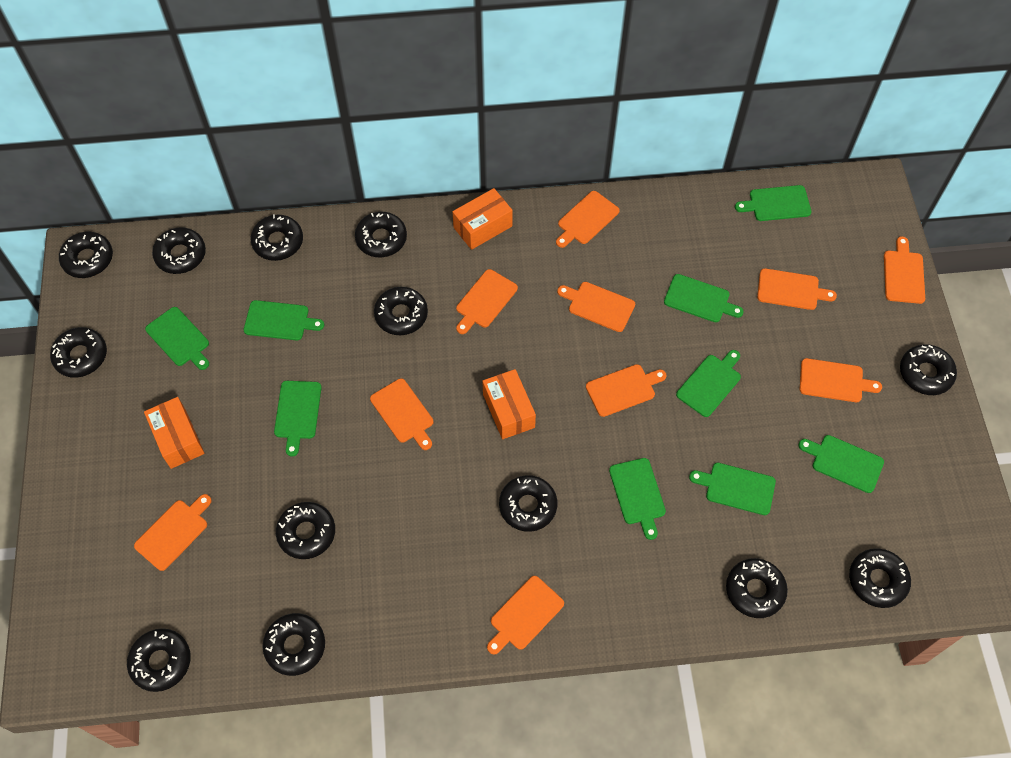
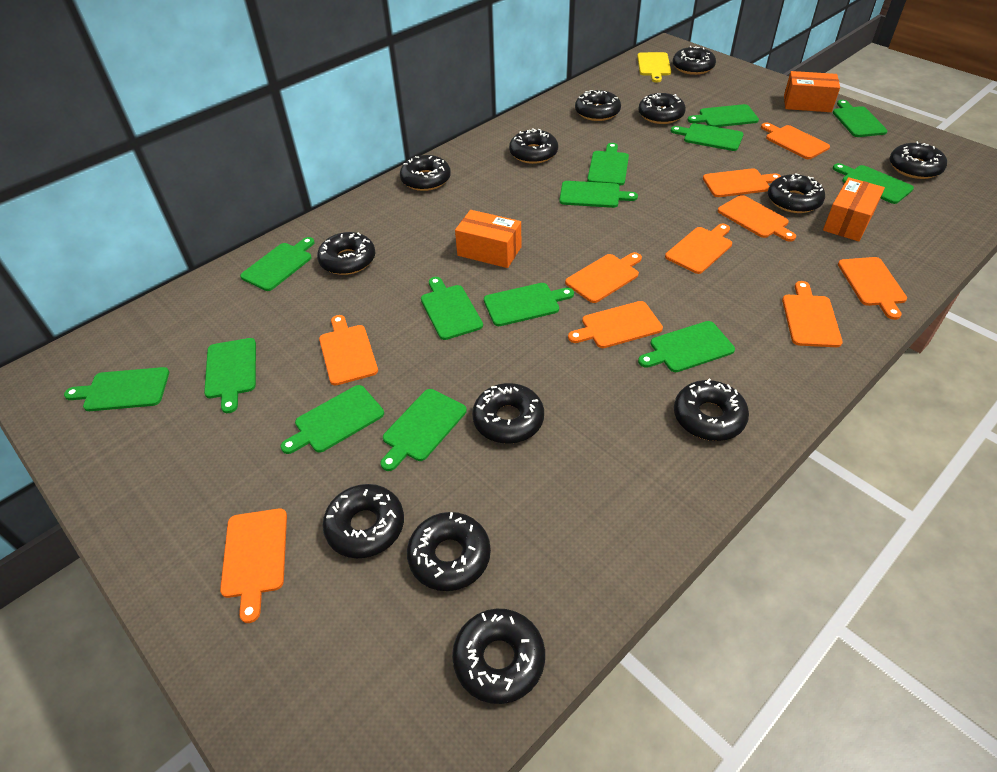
green cutting board: [145,307,209,370] [244,300,324,341] [274,381,322,457] [609,458,666,540] [664,274,744,322] [676,350,741,417] [689,463,776,515] [735,185,812,221] [798,435,884,493] = 9 -> [64,367,169,411] [204,338,256,413] [240,237,315,291] [280,385,384,454] [380,389,467,471] [421,277,483,340] [484,283,574,326] [559,181,638,208] [587,143,629,186] [638,321,735,372] [671,123,744,151] [688,104,759,127] [833,100,887,137] [833,163,914,204] = 14
yellow cutting board: none = 0 -> [637,52,671,82] = 1

